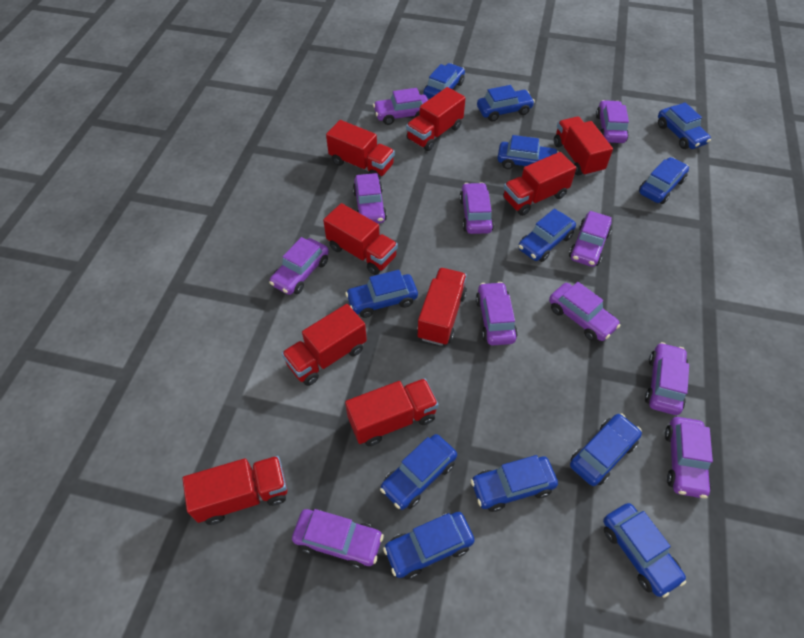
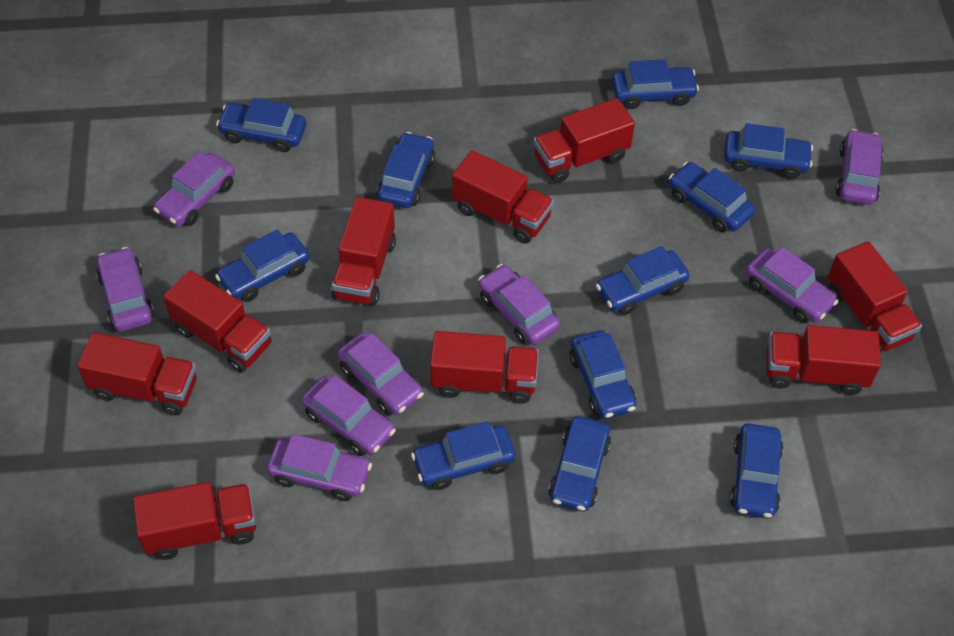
blue car: [345,270,418,318] [380,434,457,510] [383,512,475,579] [423,63,465,99] [471,455,558,512] [477,85,535,122] [497,135,559,169] [518,209,576,262] [570,414,642,486] [603,503,686,598] [639,157,689,204] [658,102,711,149] = 12 -> [215,229,310,302] [216,98,306,152] [377,132,435,208] [411,421,515,490] [548,416,611,511] [570,330,636,419] [596,246,689,315] [612,59,699,109] [669,162,755,233] [724,123,813,179] [730,423,783,518] = 11
purple car: [269,237,329,295] [292,509,384,569] [353,173,387,223] [373,88,428,125] [459,182,494,234] [476,282,518,345] [549,282,621,341] [569,211,612,267] [596,100,629,143] [645,342,689,415] [665,417,713,498] = 11 -> [96,247,155,332] [153,151,235,226] [267,434,372,501] [301,375,396,456] [337,333,424,415] [478,264,560,345] [746,247,839,323] [836,129,883,205] = 8

